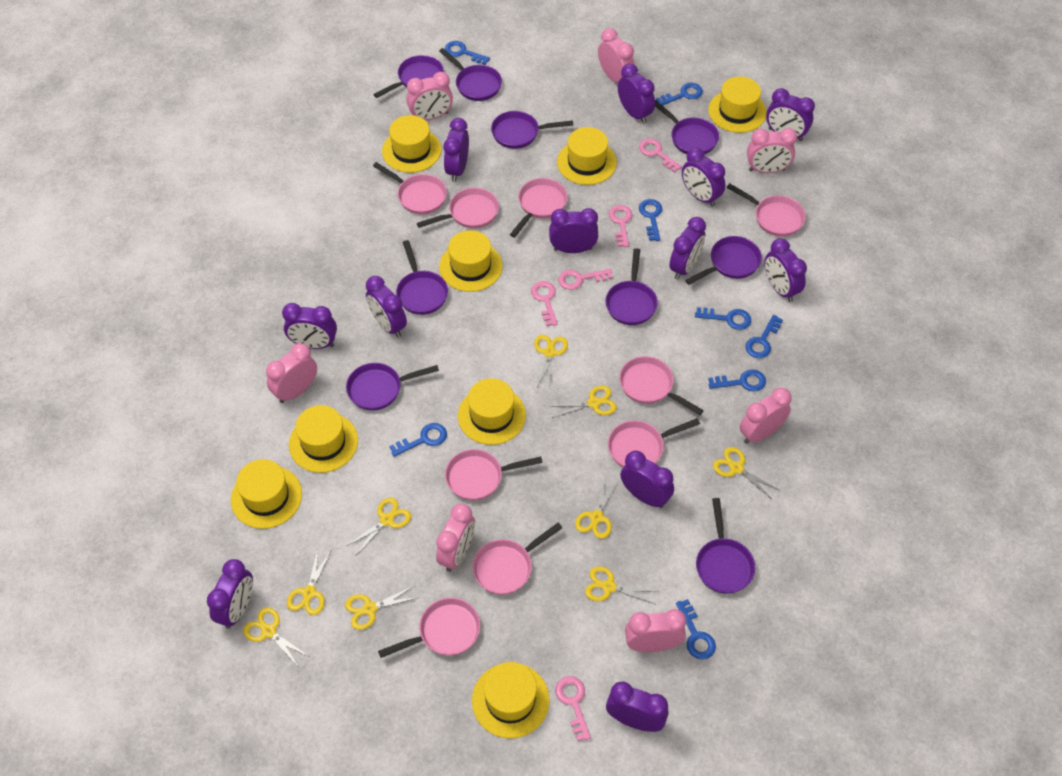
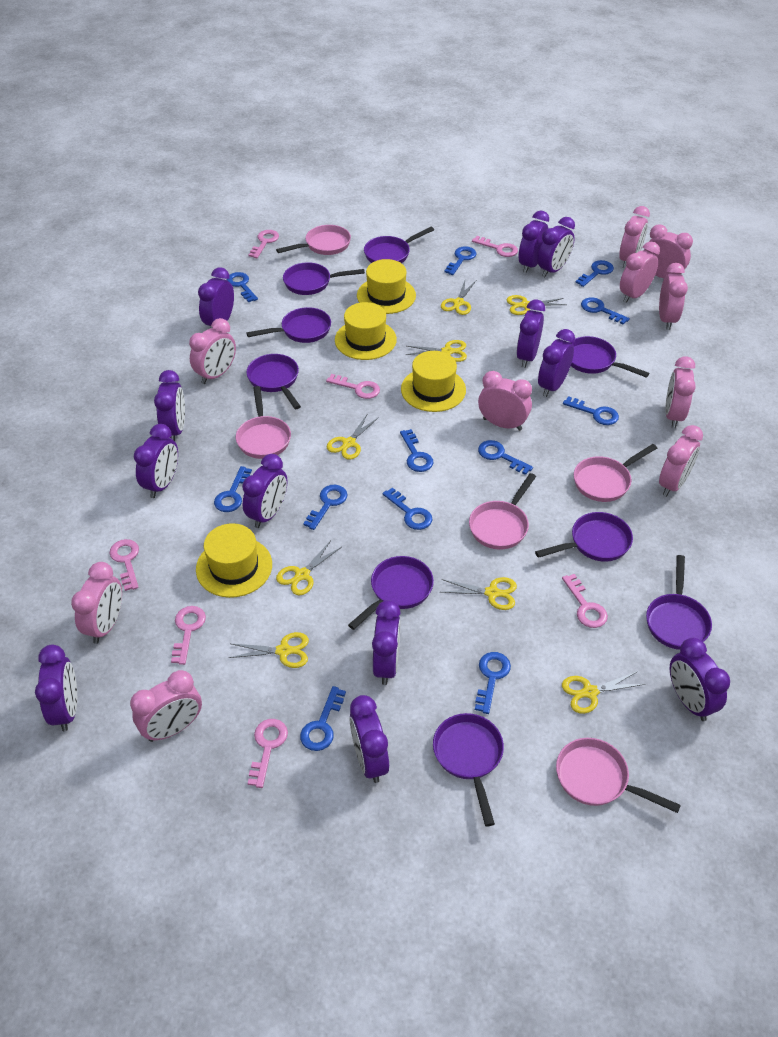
blue key: [390,423,447,457] [445,41,490,65] [639,199,662,241] [656,83,703,106] [676,599,716,659] [695,307,751,330] [708,369,766,392] [745,315,783,358] = 8 -> [214,466,252,512] [226,272,258,302] [300,686,346,751] [303,485,348,530] [383,487,432,530] [400,429,433,472] [444,246,476,275] [475,652,511,714] [478,440,533,475] [563,396,619,425] [575,260,614,287] [581,297,630,324] = 12
pink clock: [266,343,317,403] [407,72,453,120] [436,504,475,572] [598,28,635,83] [625,609,686,652] [739,388,792,444] [747,128,797,173] = 7 -> [71,562,122,644] [130,670,202,742] [189,318,236,384] [478,371,532,431] [619,206,650,268] [620,241,660,303] [644,224,693,278] [659,263,688,330] [659,425,703,497] [665,356,696,428] = 10
pink key: [531,281,558,326] [555,676,591,741] [558,269,613,290] [609,205,632,247] [639,138,682,172] = 5 -> [110,539,139,591] [171,606,206,665] [248,719,288,788] [249,230,279,258] [326,374,380,399] [472,236,518,257] [562,574,608,628] = 7
pink pan: [373,162,447,214] [378,598,480,658] [417,188,499,228] [445,449,543,501] [473,523,562,595] [510,178,568,238] [608,418,700,467] [619,356,704,415] [726,183,806,237] = 9 -> [236,386,291,459] [276,225,351,255] [469,473,536,550] [556,738,681,813] [574,444,657,502] = 5
yellow hat: [231,459,302,529] [289,405,358,473] [382,115,441,173] [439,230,503,292] [458,378,526,445] [472,662,550,739] [557,127,617,185] [708,77,767,133] = 8 -> [196,523,272,598] [335,302,397,360] [357,259,416,314] [401,351,466,412] = 4
yellow scissors: [243,607,308,666] [287,549,331,615] [345,585,420,630] [347,497,411,555] [534,334,568,387] [548,385,617,418] [575,475,619,539] [585,566,659,604] [713,447,779,499] = 9 -> [229,632,309,668] [276,541,342,596] [327,413,379,460] [406,340,467,362] [441,281,476,315] [442,577,517,610] [507,295,566,315] [562,671,645,714] = 8

